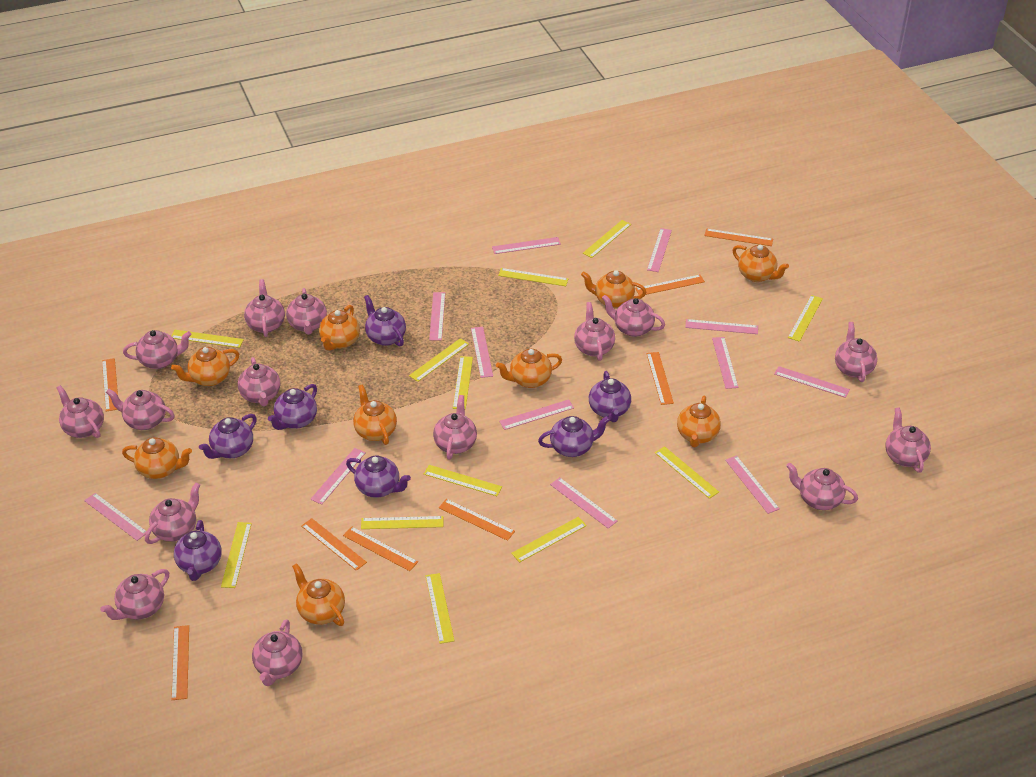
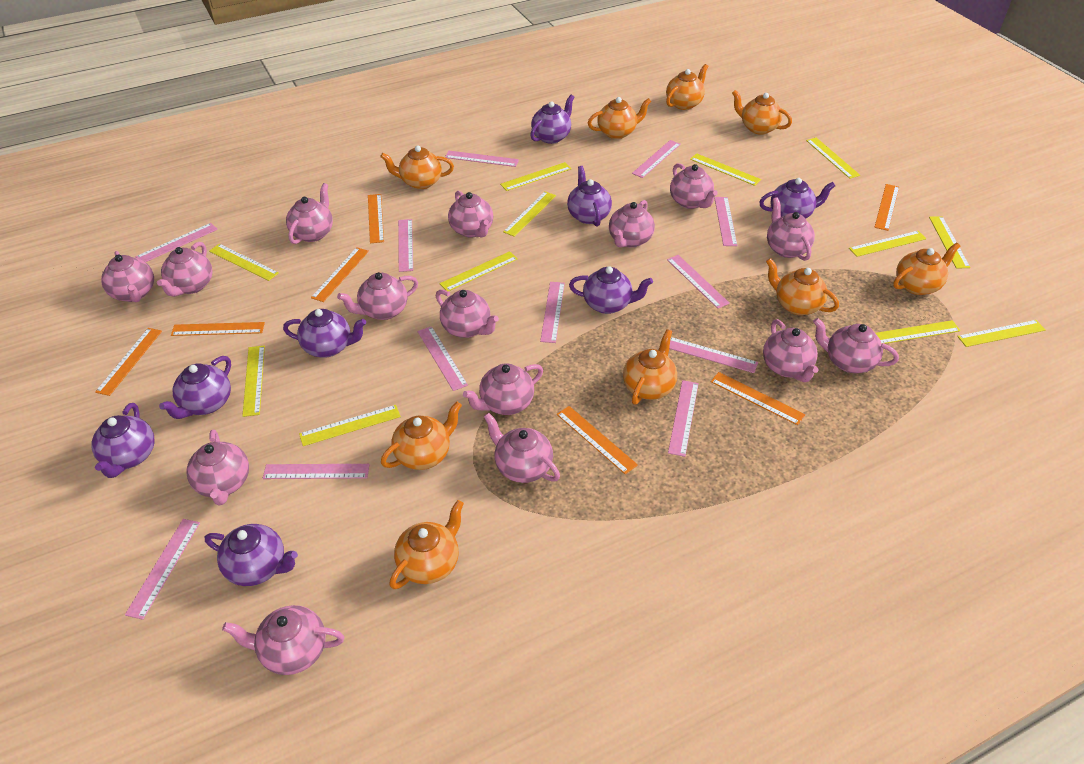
orange ruler: [102,358,118,412] [171,625,189,700] [301,518,367,571] [343,527,418,571] [439,499,515,541] [635,275,705,295] [646,352,674,405] [704,228,773,246] = 8 -> [95,328,162,396] [171,322,265,336] [311,247,369,302] [368,194,384,244] [557,406,638,474] [711,372,805,425] [874,184,899,231] = 7
purple teapot: [174,520,222,581] [199,414,257,459] [268,384,317,430] [346,456,411,498] [364,295,406,346] [538,416,610,457] [589,371,631,422] = 7 -> [91,403,155,478] [159,356,231,419] [205,524,298,586] [283,309,366,357] [530,95,574,144] [567,166,612,227] [569,266,653,314] [760,178,835,219] = 8

